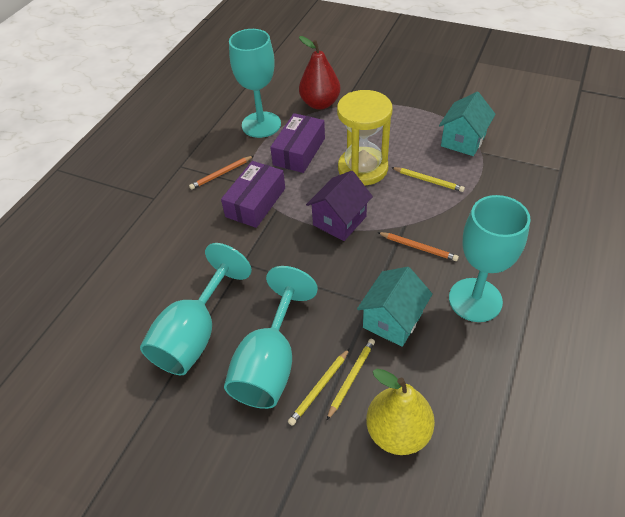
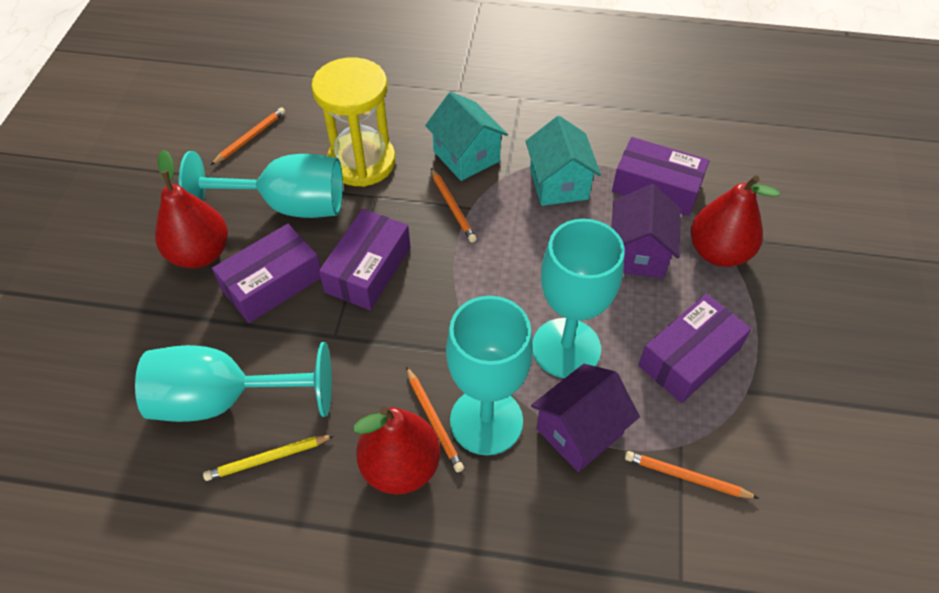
orange pencil: [189,156,253,190] [377,232,459,261] = 2 -> [211,107,285,165] [406,366,464,472] [431,168,477,243] [625,451,759,499] = 4
purple box: [221,161,285,228] [270,113,325,173] = 2 -> [212,224,321,323] [319,209,410,310] [612,137,709,216] [638,294,752,403] = 4
purple house: [306,171,373,241] = 1 -> [531,364,640,472] [611,184,680,278] = 2
red pear: [299,36,341,110] = 1 -> [155,150,228,268] [354,406,440,494] [691,175,780,267] = 3
yellow pear: [366,369,435,455] = 1 -> none = 0
yellow pencil: [288,349,349,426] [327,339,375,420] [391,167,465,192] = 3 -> [203,435,335,481] = 1

